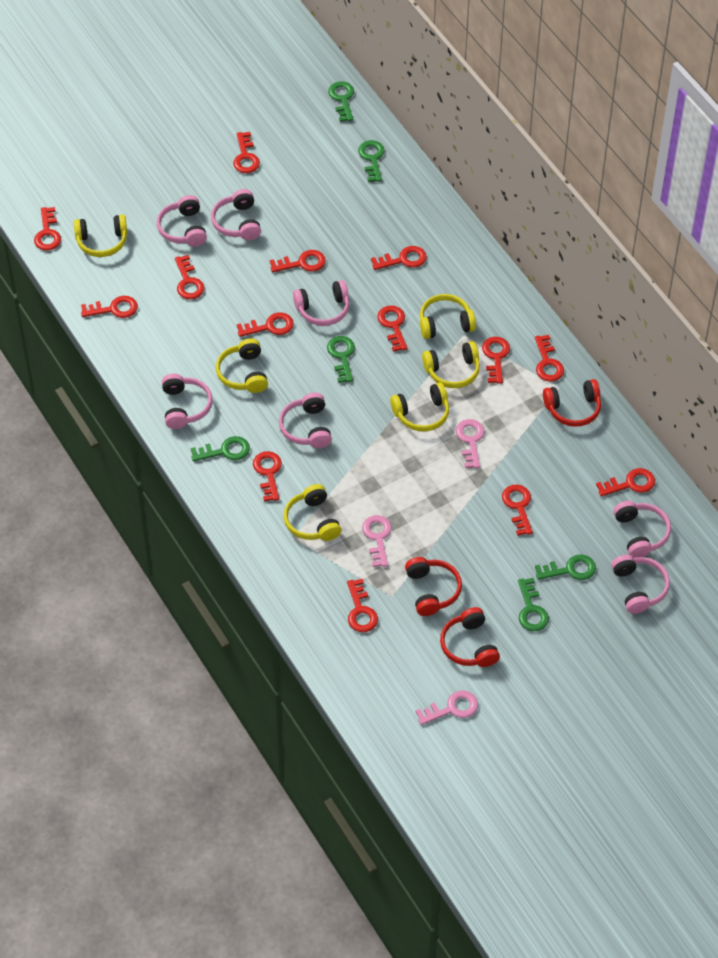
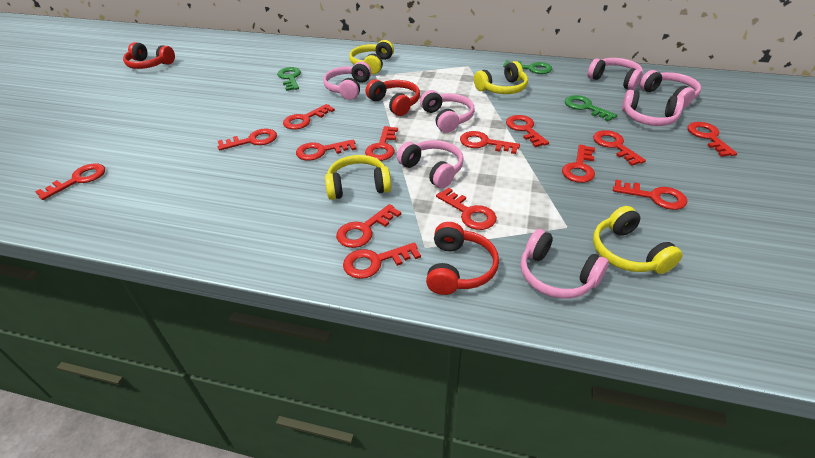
green key: [191,436,250,462] [327,336,355,383] [328,81,354,122] [358,140,385,182] [518,578,549,631] [535,554,596,580] = 6 -> [277,67,301,91] [503,60,552,74] [565,95,617,122] = 3
pink key: [362,515,392,567] [416,690,478,725] [456,419,484,468] = 3 -> none = 0
yellow headphones: [74,214,127,257] [216,338,268,393] [284,484,341,541] [390,382,449,432] [420,294,476,339] [422,341,480,388] = 6 -> [325,155,391,200] [349,40,394,74] [474,61,528,94] [593,206,682,274] = 4

